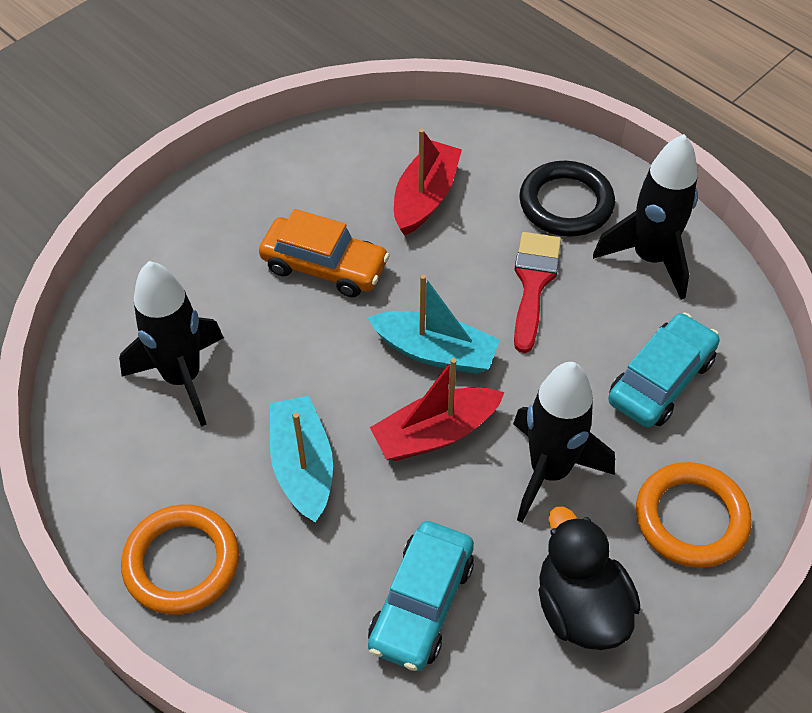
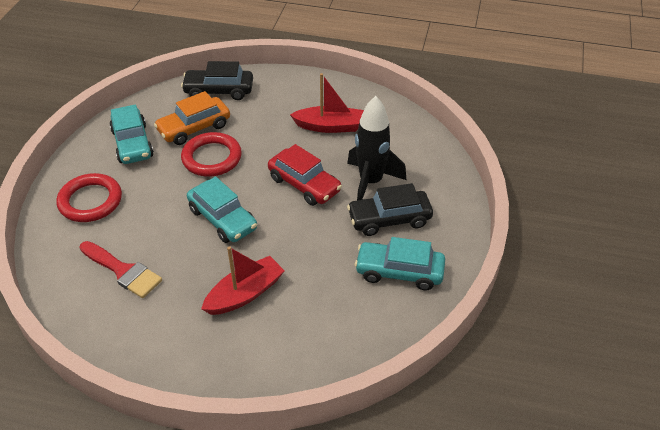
black car: none = 0 -> [181,61,253,100] [347,183,433,236] = 2
black duck: [539,507,640,650] = 1 -> none = 0
black ring: [519,161,615,237] = 1 -> none = 0
black rocket: [119,261,224,427] [513,362,615,522] [593,134,698,300] = 3 -> [347,96,406,200] = 1
orange ring: [121,504,239,615] [636,462,752,568] = 2 -> none = 0
red car: none = 0 -> [268,144,342,206] = 1
red ring: none = 0 -> [57,173,122,222] [181,132,242,177] = 2
turquoise boat: [270,396,333,522] [368,275,500,374] = 2 -> none = 0
turquoise car: [368,521,474,671] [608,312,720,428] = 2 -> [110,104,154,164] [187,176,257,243] [355,237,445,290] = 3

